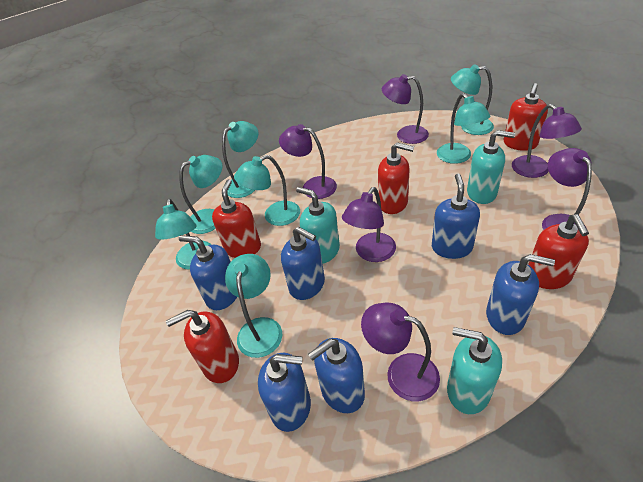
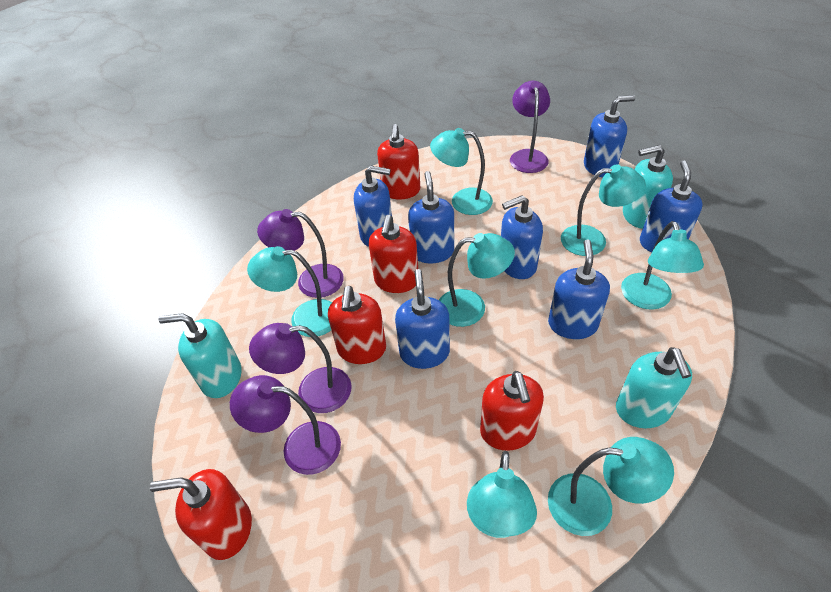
blue soap dispenser: [179,235,237,310] [258,353,311,432] [281,227,325,300] [308,338,365,413] [432,174,480,259] [486,254,555,335] = 6 -> [354,166,392,247] [395,269,450,369] [408,171,454,264] [501,195,543,279] [548,240,610,339] [584,95,635,177] [640,160,702,252] = 7
purple lamp: [279,124,337,199] [342,187,396,262] [361,303,440,401] [382,74,429,144] [512,104,582,178] [542,148,592,230] = 6 -> [230,375,341,475] [249,323,352,413] [257,209,344,298] [510,81,550,173] = 4

